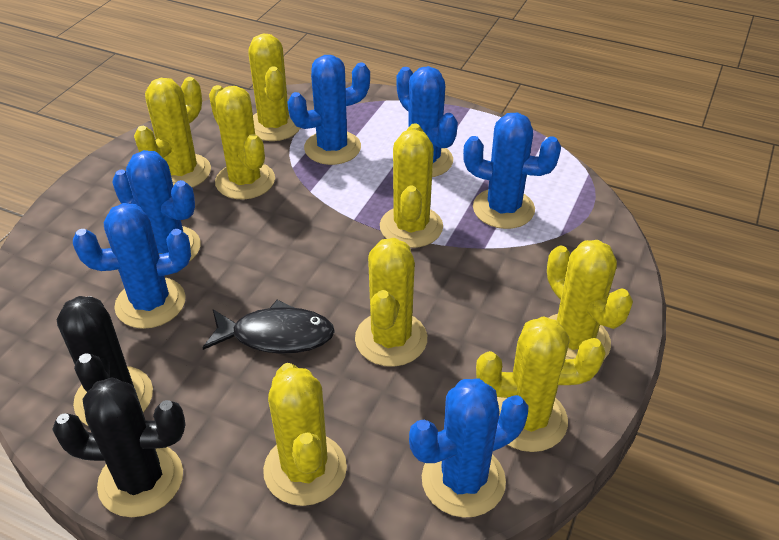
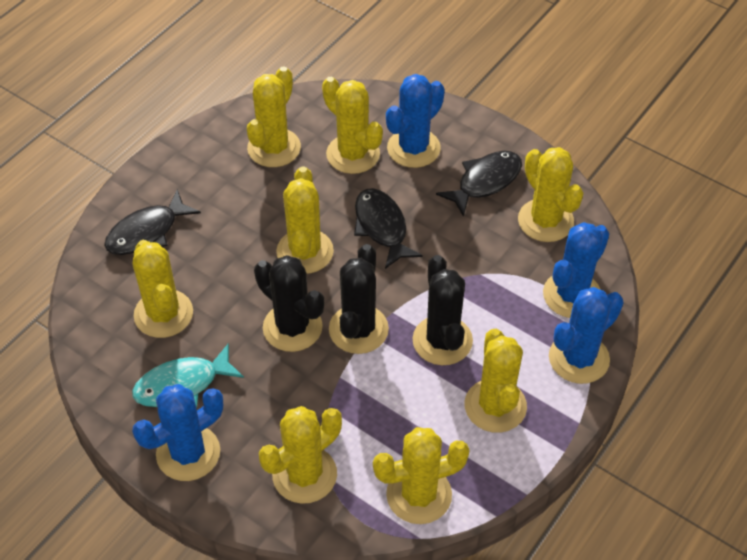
black cactus: [52,377,185,517] [57,296,153,426] = 2 -> [254,255,324,352] [329,244,389,354] [412,255,473,365] = 3
black fish: [203,300,335,354] = 1 -> [104,189,201,255] [354,188,423,269] [436,151,522,217] = 3
blue cactus: [73,203,191,329] [112,150,201,262] [287,55,370,165] [396,66,458,177] [409,379,529,518] [463,113,561,229] = 6 -> [132,384,223,481] [386,74,445,168] [543,222,609,318] [549,287,624,384] = 4
turquoise fish: none = 0 -> [132,343,244,408] = 1

